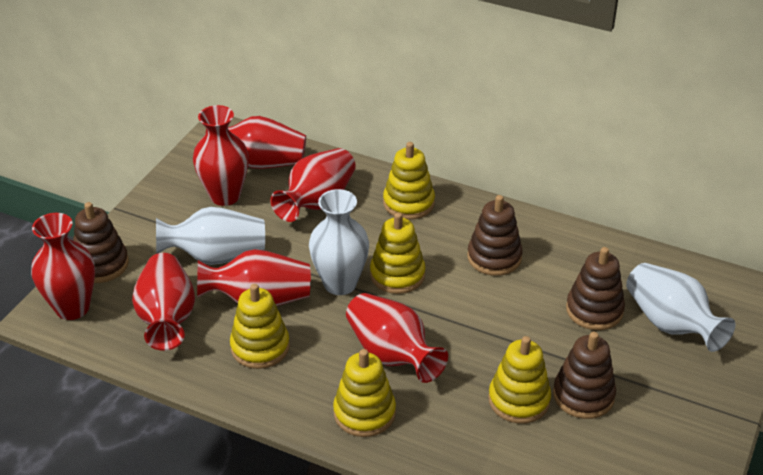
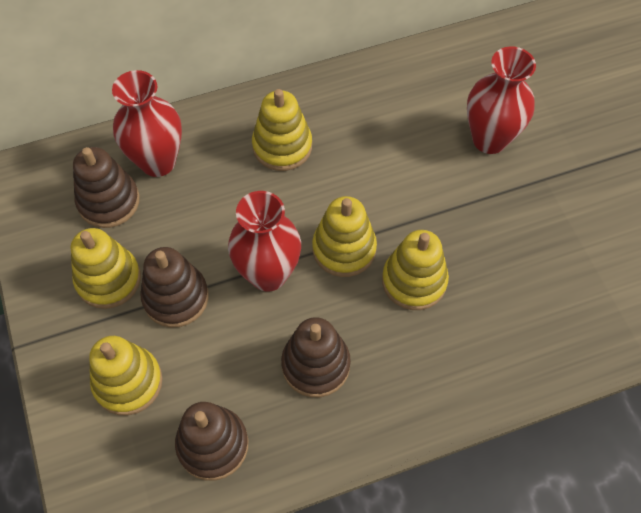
red vase: [31,213,95,320] [132,253,195,351] [193,105,249,206] [197,249,311,306] [205,116,306,169] [270,148,356,222] [346,293,448,383] = 7 -> [112,70,182,177] [228,191,301,291] [467,46,536,154] = 3
white vase: [156,207,265,265] [309,189,369,295] [626,263,736,352] = 3 -> none = 0

